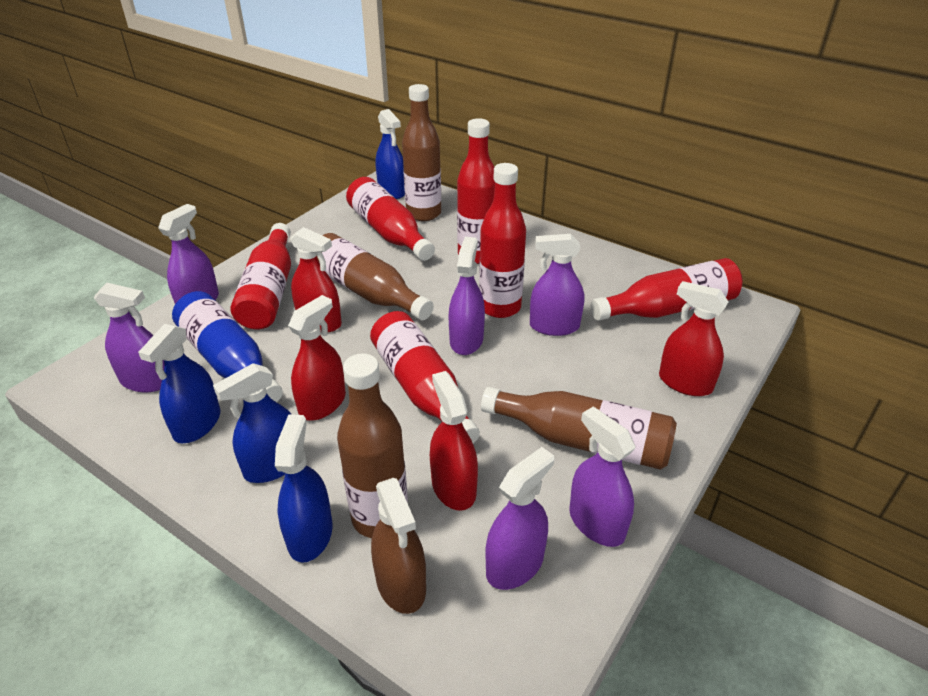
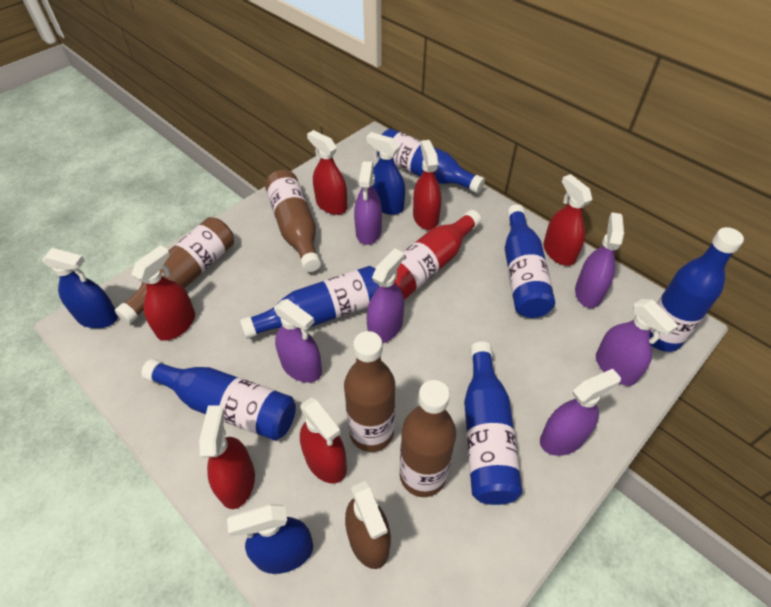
blue bottle: [172,291,283,402] = 1 -> [141,359,296,440] [240,266,379,339] [378,129,485,193] [464,341,522,505] [505,204,555,318] [650,227,744,352] = 6
blue spray bottle: [138,324,220,443] [213,363,292,483] [275,414,333,563] [376,109,405,199] = 4 -> [42,248,118,328] [227,504,313,574] [366,132,405,215] = 3
red bottle: [230,223,291,329] [346,177,435,261] [370,311,480,443] [457,118,495,264] [479,163,526,318] [591,258,743,321] = 6 -> [394,210,481,300] = 1
red spray bottle: [288,295,346,421] [290,227,342,332] [430,371,478,511] [659,281,728,396] = 4 -> [131,245,195,341] [199,405,255,509] [300,398,347,484] [307,130,347,215] [413,140,441,230] [543,174,592,266] = 6

